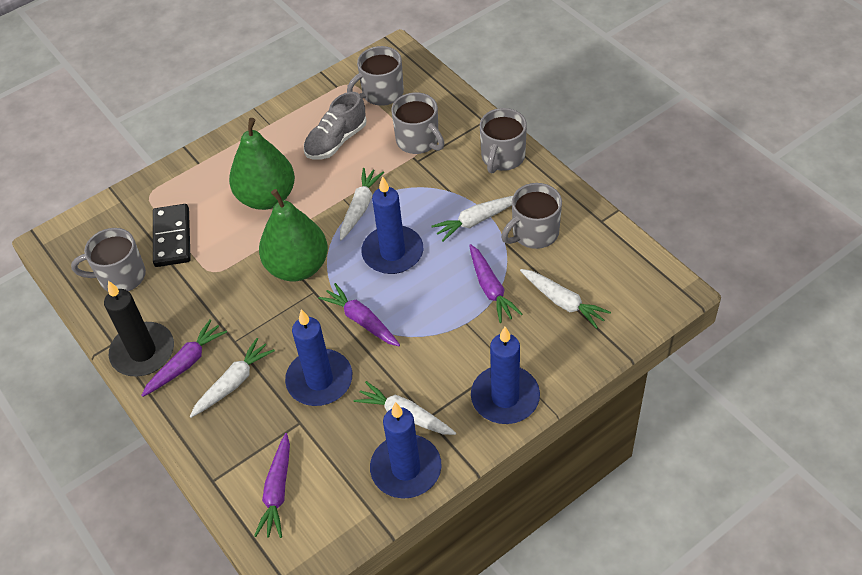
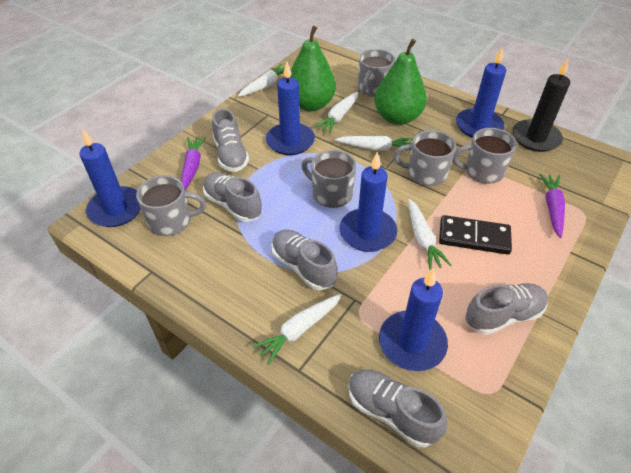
blue candle: [285,309,352,406] [361,176,423,274] [370,402,442,499] [471,327,540,424] = 4 -> [79,128,141,227] [266,62,315,155] [340,152,397,252] [379,268,448,371] [456,48,506,138] = 5
grey shoe: [304,92,366,160] = 1 -> [203,172,262,222] [212,108,249,172] [272,229,338,290] [348,369,448,447] [465,283,548,335] = 5
purple carrot: [141,320,227,397] [254,433,290,538] [318,283,400,346] [469,244,522,323] = 4 -> [181,137,206,190] [539,173,565,238] = 2

